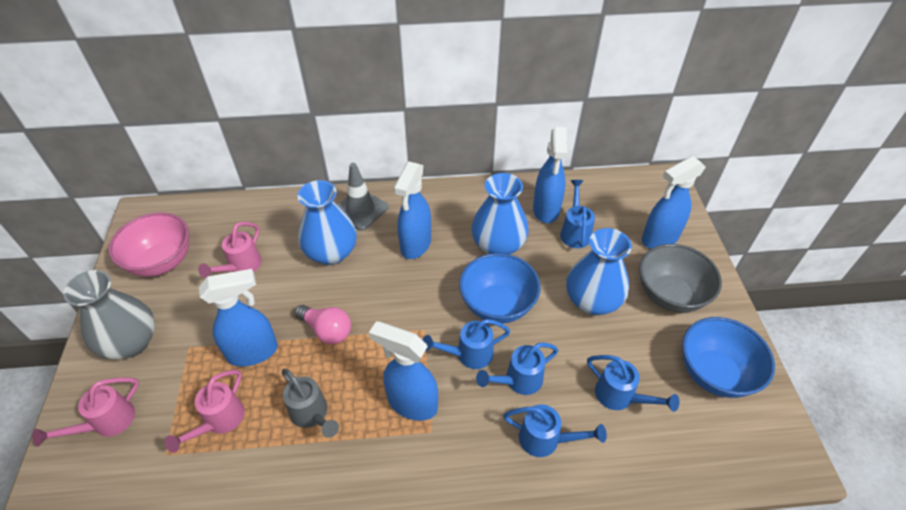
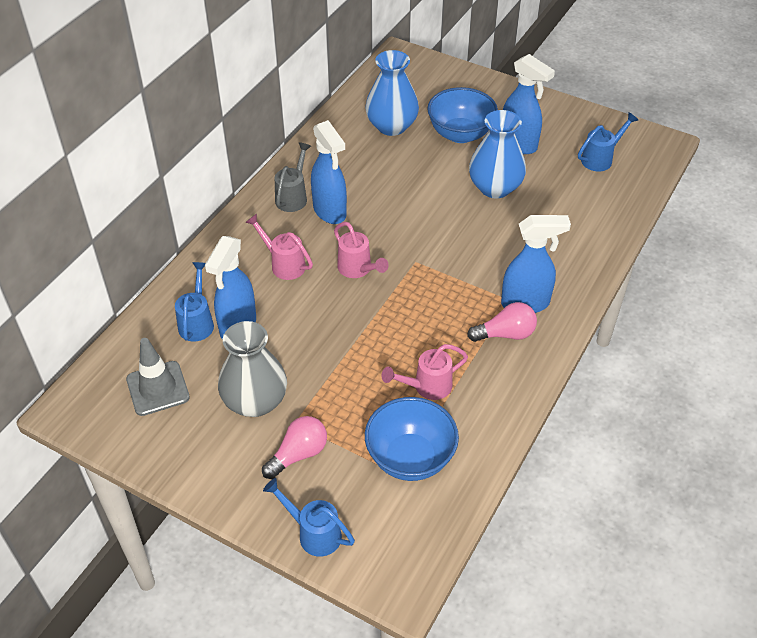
blue spray bottle: [199,269,278,367] [369,321,438,421] [394,161,431,259] [533,127,567,223] [642,156,706,249] = 5 -> [205,236,256,340] [311,120,347,224] [501,215,571,313] [503,54,555,154] = 4
blue vase: [297,180,357,265] [471,173,528,255] [566,228,632,315] = 3 -> [365,50,419,136] [469,110,526,198] = 2
blue watering can: [422,319,510,369] [476,342,558,395] [503,404,607,457] [560,180,595,248] [587,355,679,412] = 5 -> [175,262,214,342] [263,478,355,557] [578,112,638,171] = 3
grey bowl: [639,244,722,313] = 1 -> none = 0
pink bowl: [108,212,189,277] = 1 -> none = 0
pink light bulb: [294,305,351,344] = 1 -> [262,416,327,479] [467,302,537,342] = 2

